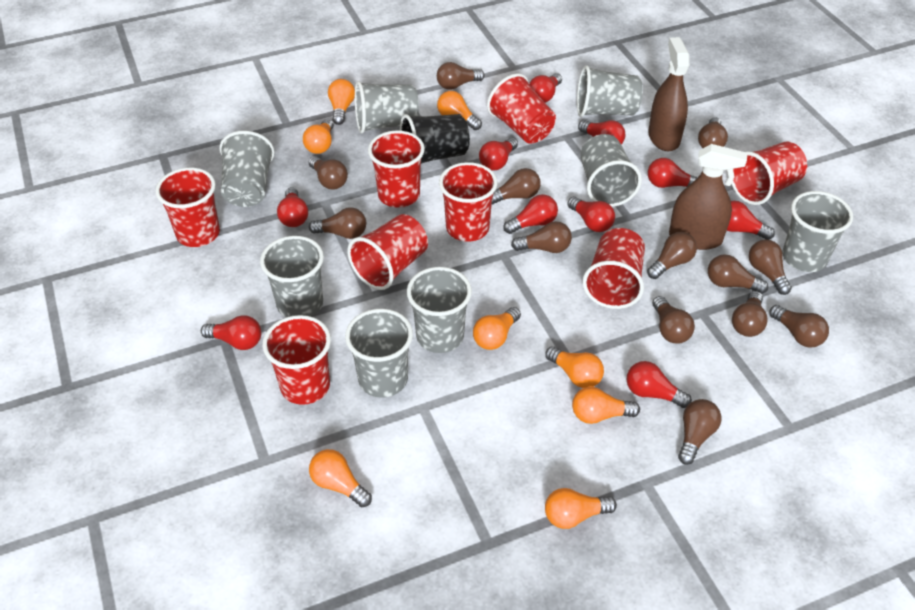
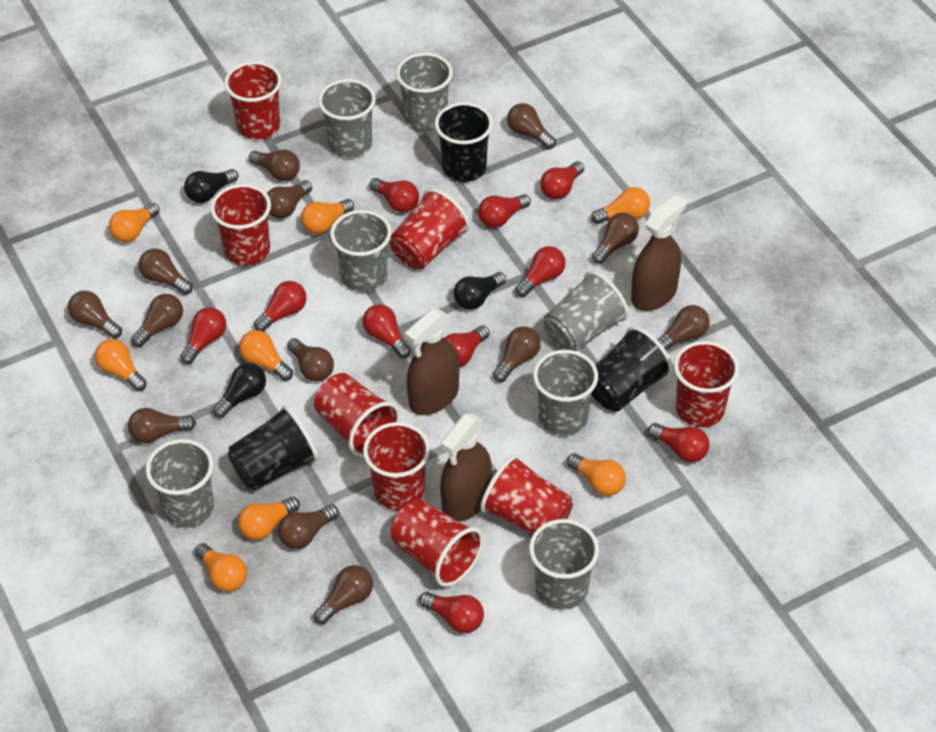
black cup: [400,114,470,164] = 1 -> [228,406,318,490] [435,102,493,182] [591,326,673,412] = 3
black light bulb: none = 0 -> [184,169,238,203] [213,363,266,418] [453,272,506,310] = 3
brown spray bottle: [648,37,689,151] [669,144,747,250] = 2 -> [405,309,459,415] [440,413,492,522] [631,194,686,311] = 3
grey cup: [220,131,274,207] [260,236,324,317] [345,309,413,398] [355,81,419,133] [407,267,472,353] [577,65,643,117] [580,134,642,207] [782,191,853,272] = 8 -> [146,439,214,528] [318,79,376,158] [330,210,391,292] [396,53,453,131] [529,519,599,610] [533,350,598,436] [543,271,628,351] = 7

